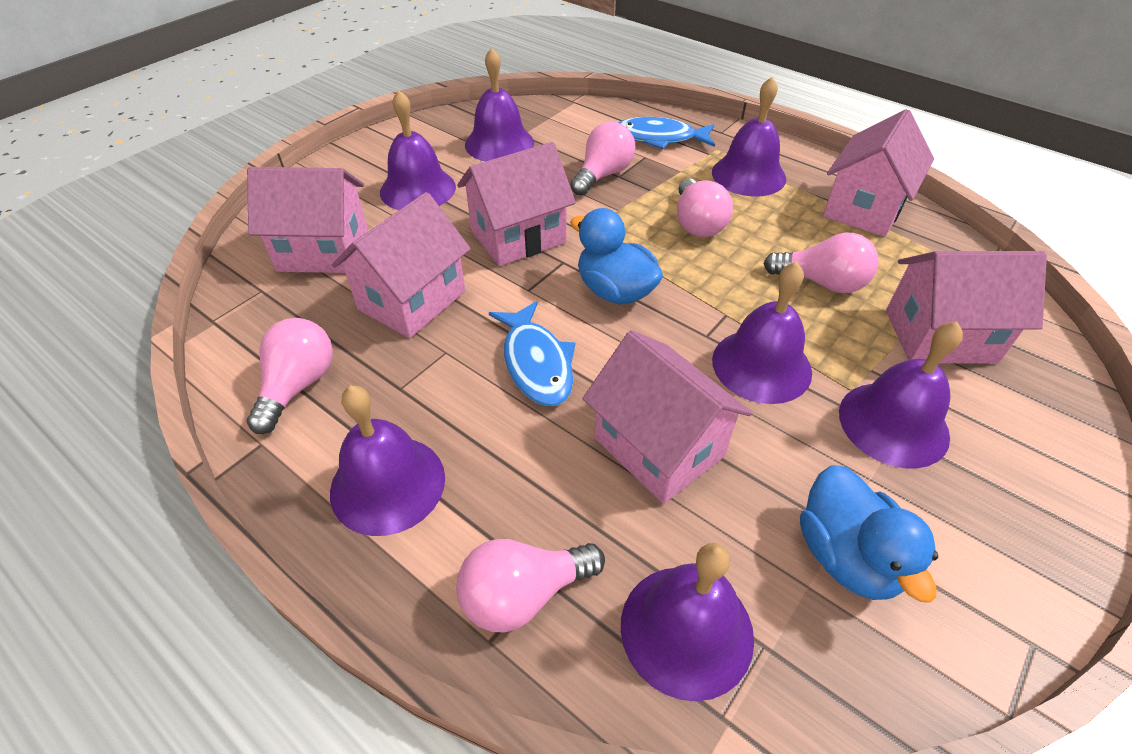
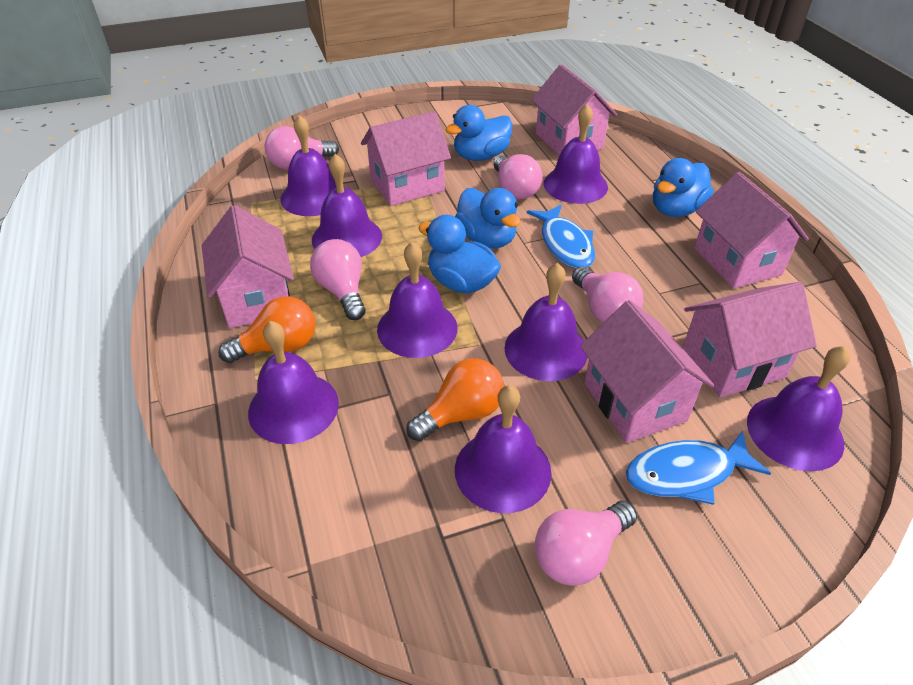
blue duck: [570,208,663,305] [800,465,938,603] = 2 -> [418,215,501,293] [445,105,513,161] [455,188,520,248] [653,158,713,217] = 4
orange light bulb: none = 0 -> [218,296,315,363] [406,358,504,441] = 2
purple bell: [330,385,445,536] [380,90,456,210] [465,48,534,162] [621,543,754,701] [712,77,786,196] [712,262,812,404] [839,322,963,469] = 7 -> [248,321,339,444] [280,115,336,216] [312,154,382,257] [377,242,458,358] [455,385,551,513] [504,263,588,381] [543,104,608,204] [747,346,850,471] = 8

